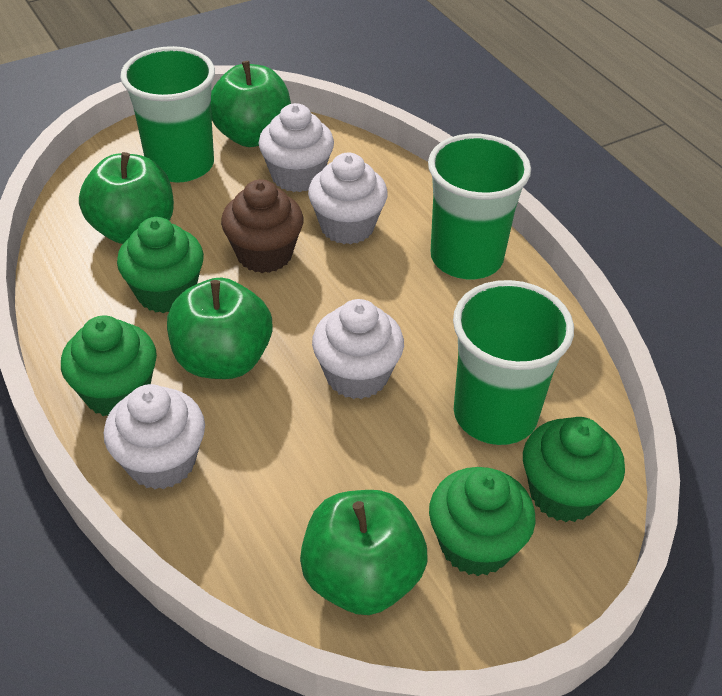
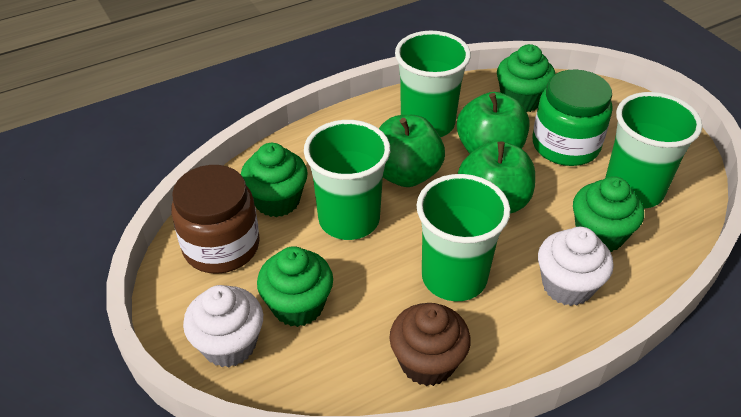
brown jar: none = 0 -> [171,165,260,274] = 1
green apple: [79,152,174,244] [167,278,272,379] [211,61,291,147] [300,490,428,615] = 4 -> [379,115,445,187] [457,92,529,154] [458,141,535,213] = 3
green cup: [120,46,215,182] [428,134,531,279] [453,280,574,445] = 3 -> [304,120,390,240] [395,31,471,137] [417,174,510,301] [605,92,702,208] = 4
green jar: none = 0 -> [532,69,612,166] = 1
white cupcake: [104,384,205,489] [259,103,334,192] [308,153,388,244] [312,299,404,399] = 4 -> [183,285,263,367] [538,227,614,306] = 2

